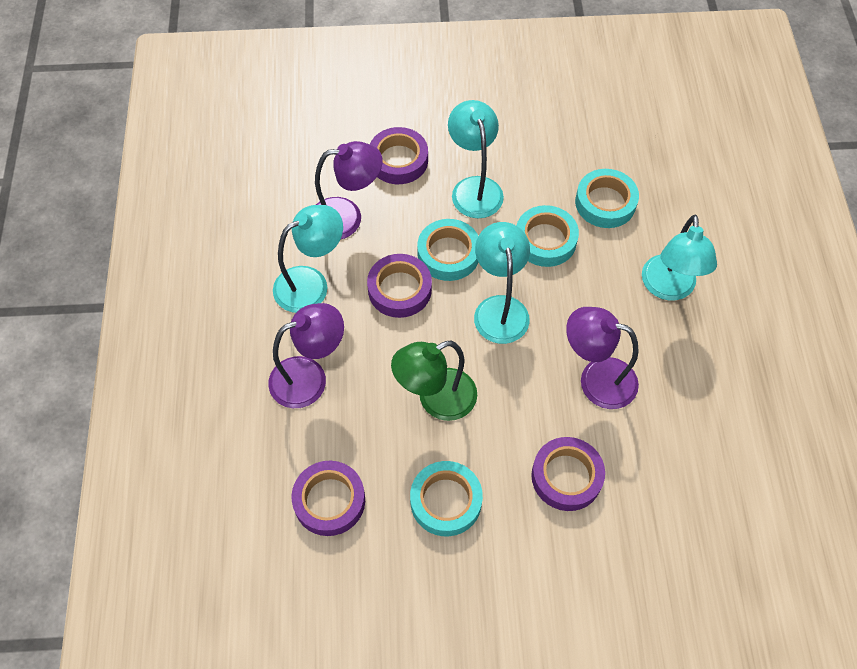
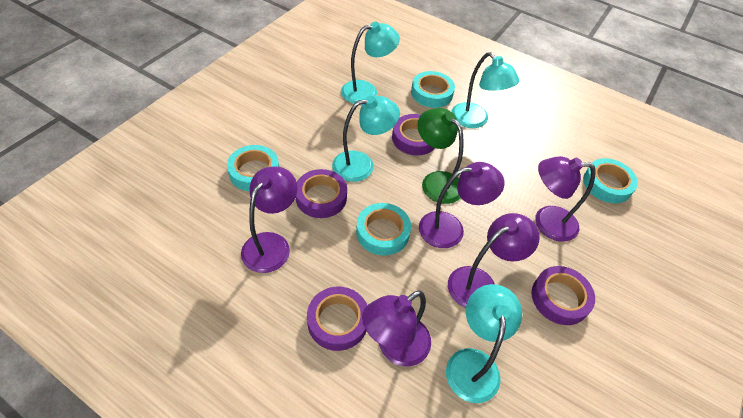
purple lamp: [268,303,344,408] [315,141,383,240] [566,307,639,409] = 3 -> [241,167,297,273] [362,290,431,367] [419,162,504,248] [448,213,540,308] [535,156,596,242] = 5

